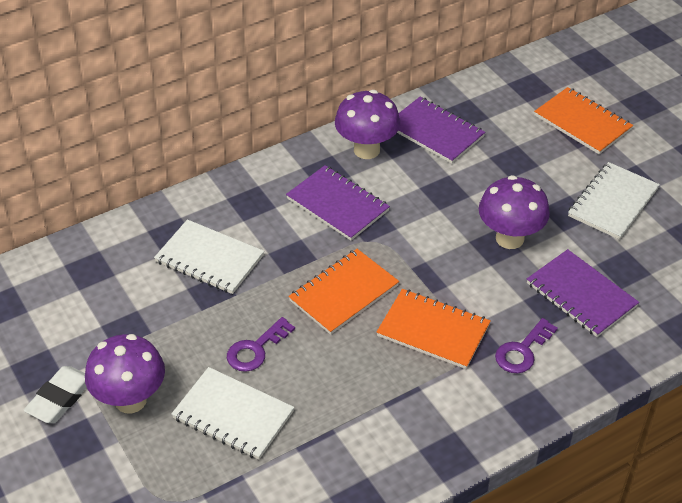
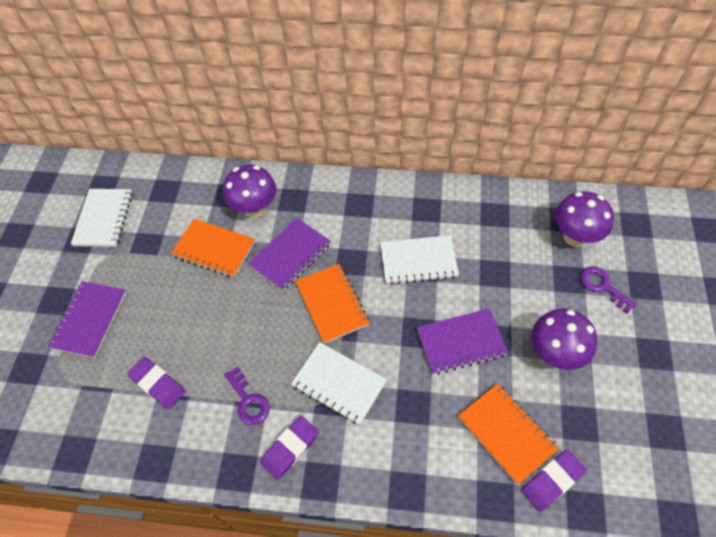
purple eraser: none = 0 -> [127,357,186,409] [260,416,319,480] [521,449,587,512] = 3
white eraser: [24,366,87,423] = 1 -> none = 0

